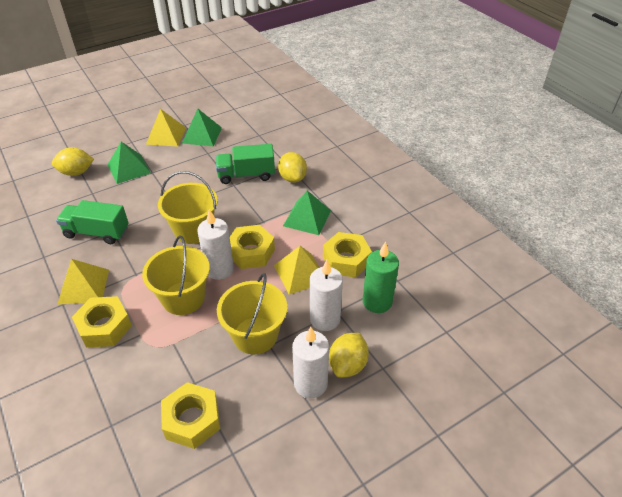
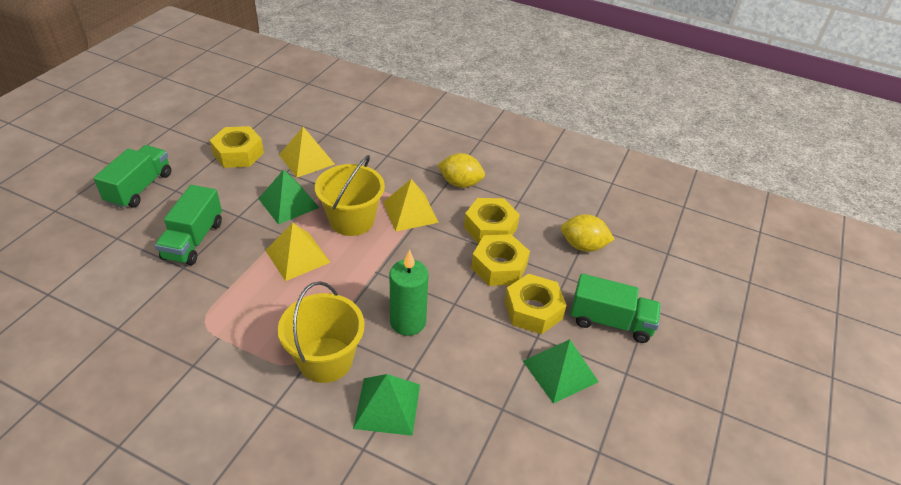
green truck: [56,200,129,244] [216,144,275,184] = 2 -> [94,145,171,209] [155,185,222,265] [570,273,661,343] = 3
white candle: [197,209,234,280] [292,327,329,398] [310,260,343,331] = 3 -> none = 0
yellow bucket: [142,235,210,315] [158,171,218,244] [217,273,287,354] = 3 -> [278,281,365,383] [315,155,385,236] = 2
yellow lemon: [52,147,94,176] [278,152,307,183] [329,333,369,378] = 3 -> [437,153,485,188] [561,214,615,252] = 2

